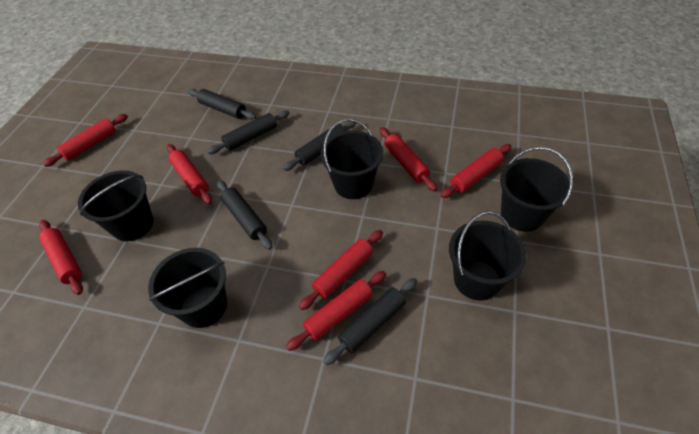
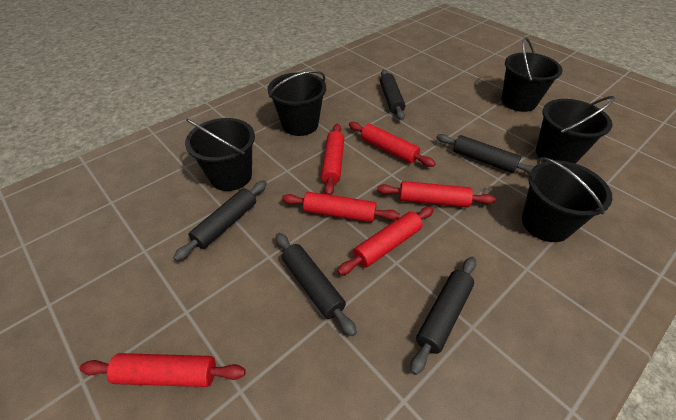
red rolling pin: [39,220,83,295] [43,114,128,167] [167,144,212,204] [286,271,386,351] [299,230,383,310] [380,127,437,191] [441,144,511,198] = 7 -> [80,353,246,387] [282,192,400,223] [321,124,344,195] [337,206,434,275] [349,122,436,167] [377,181,495,208] = 6

